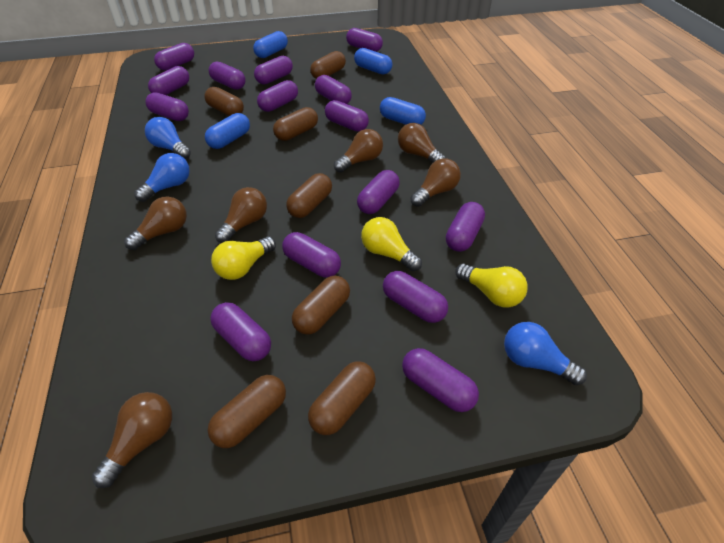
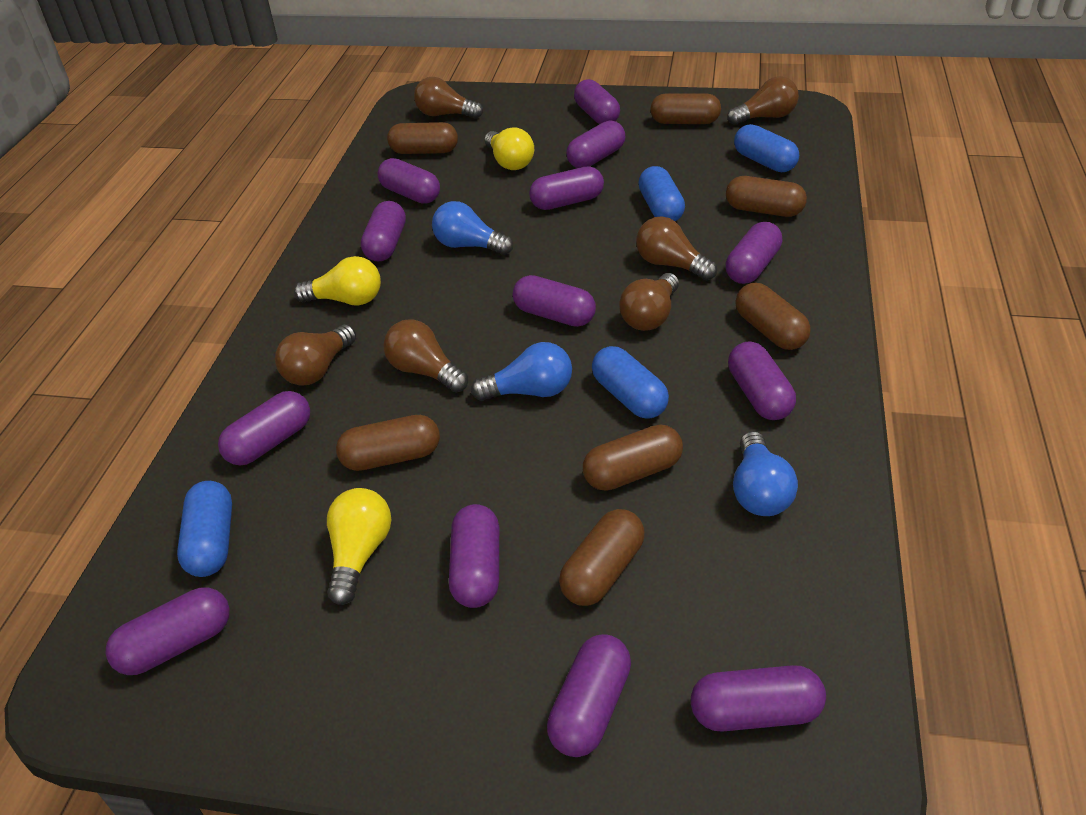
purple capsule: [145,92,189,121] [148,66,189,95] [154,43,194,71] [209,62,246,90] [210,302,271,361] [254,56,293,84] [257,80,298,112] [282,232,341,278] [315,75,352,104] [325,100,369,132] [346,28,383,52] [357,170,400,214] [383,271,448,323] [402,348,479,412] [446,202,485,252] = 15 -> [106,587,230,675] [218,391,310,465] [361,201,406,262] [378,158,440,204] [449,504,499,608] [513,275,596,327] [529,166,604,210] [547,634,631,757] [566,120,626,168] [574,79,620,124] [691,665,826,732] [725,222,782,284] [728,341,796,420] = 13

